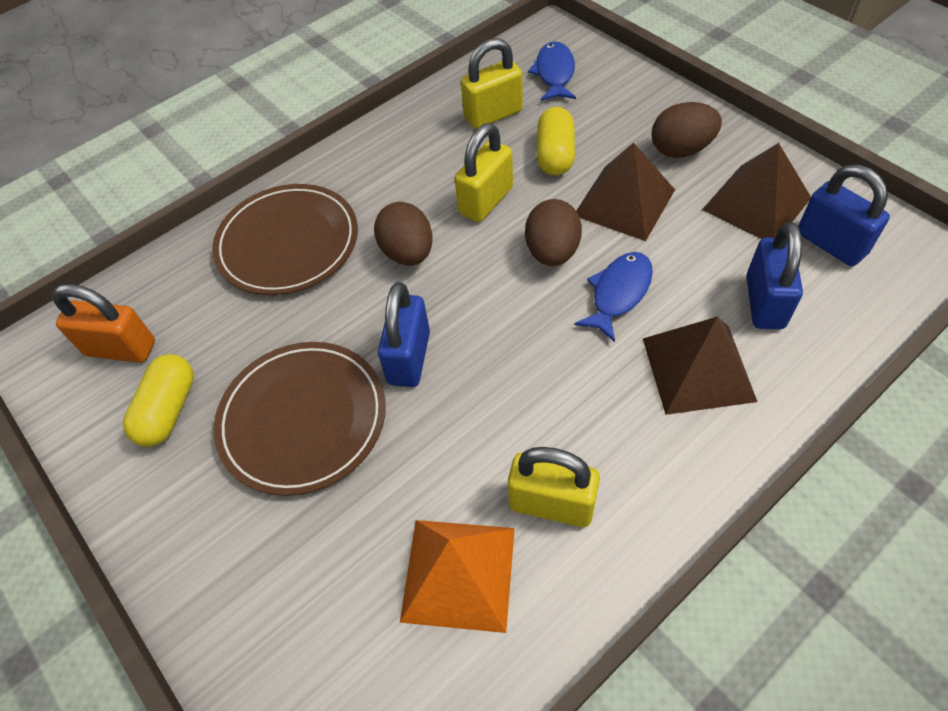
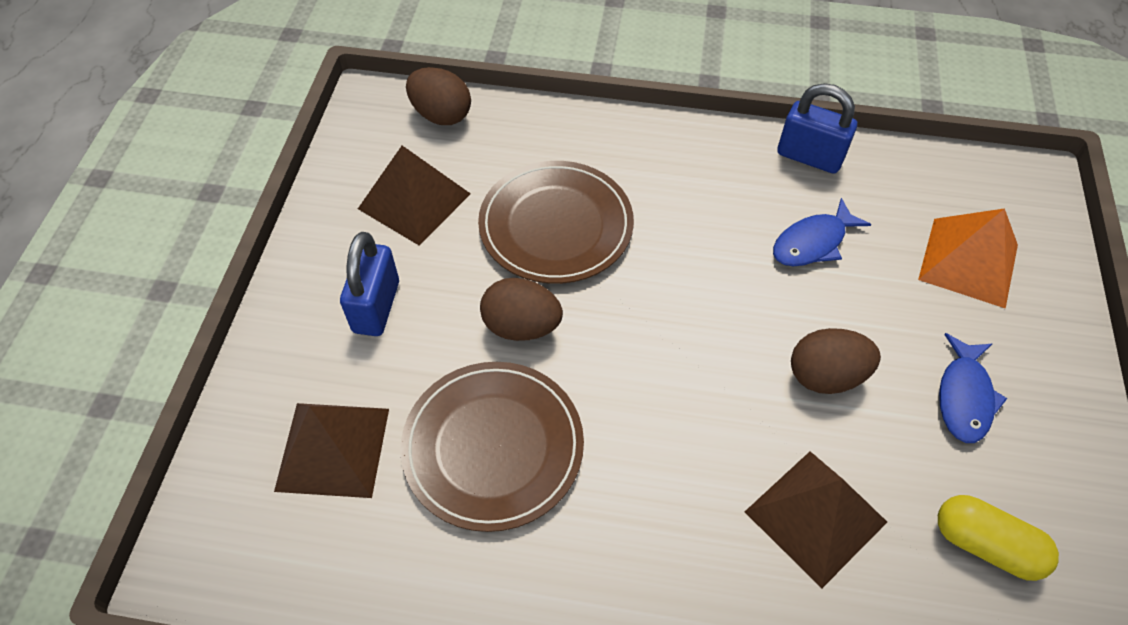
blue padlock: [378,282,430,387] [746,222,803,329] [798,165,890,266] = 3 -> [340,232,399,336] [777,83,857,173] = 2
orange padlock: [52,284,155,363] = 1 -> none = 0
yellow capsule: [123,354,194,447] [537,107,575,176] = 2 -> [938,495,1059,581] = 1
yellow padlock: [454,123,513,222] [461,38,523,129] [508,447,600,527] = 3 -> none = 0

